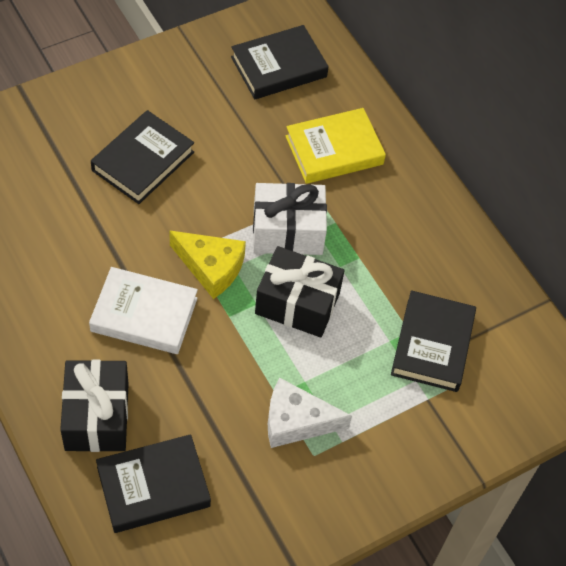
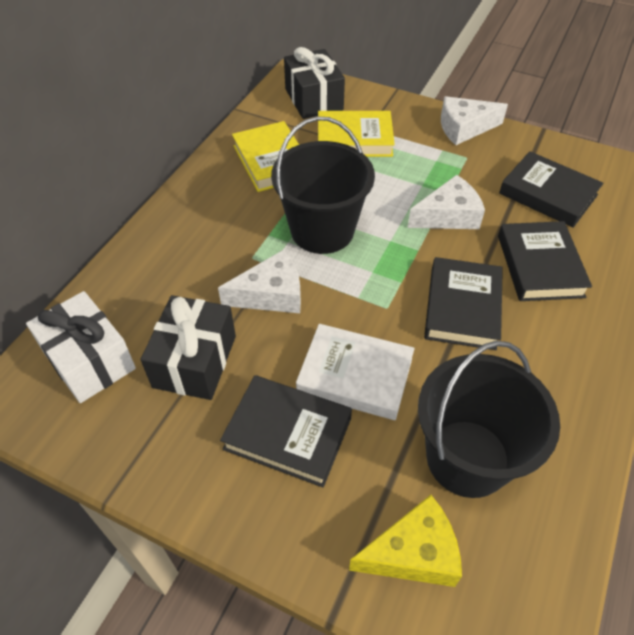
black bucket: none = 0 -> [271,116,375,254] [418,341,560,498] = 2
white cheese: [268,378,352,448] = 1 -> [218,250,301,313] [408,175,485,229] [441,96,508,145] = 3
yellow book: [285,108,386,184] = 1 -> [232,121,299,192] [318,111,395,157] = 2

